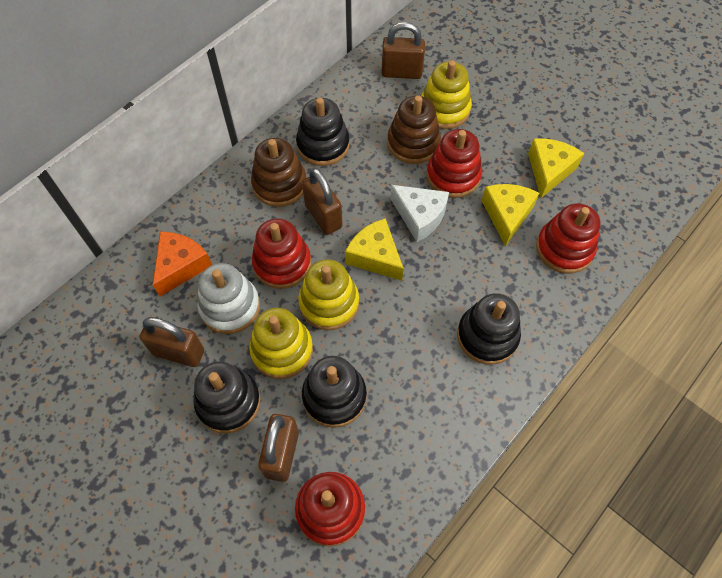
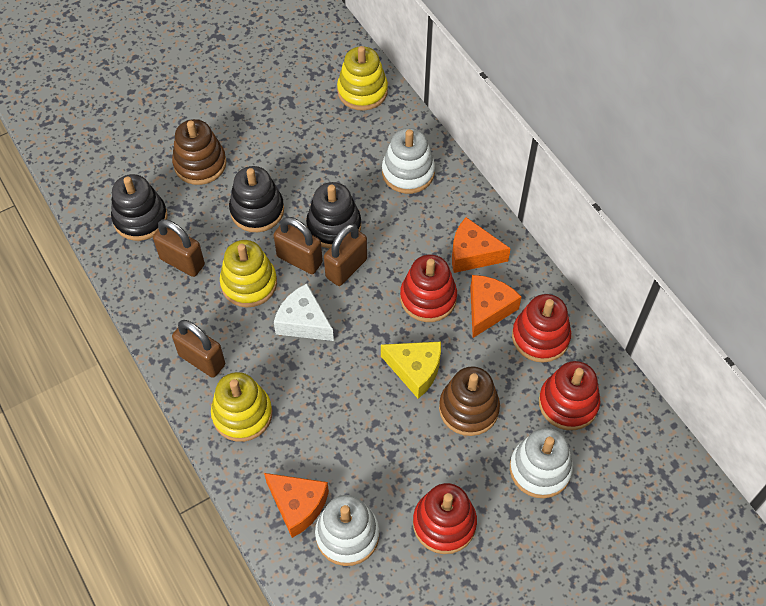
black stacking toy: [193,362,261,433] [296,98,350,166] [302,356,367,428] [457,293,521,365] = 4 -> [111,174,168,241] [229,166,284,232] [306,182,361,249] = 3
orange cheese: [153,231,212,296] = 1 -> [264,473,329,538] [452,217,511,273] [470,275,522,338] = 3
white stacking toy: [198,263,260,334] = 1 -> [315,495,379,566] [382,128,435,194] [510,428,573,498] = 3
yellow cheese: [345,218,404,281] [482,184,539,246] [528,138,584,198] = 3 -> [381,342,441,399] = 1

